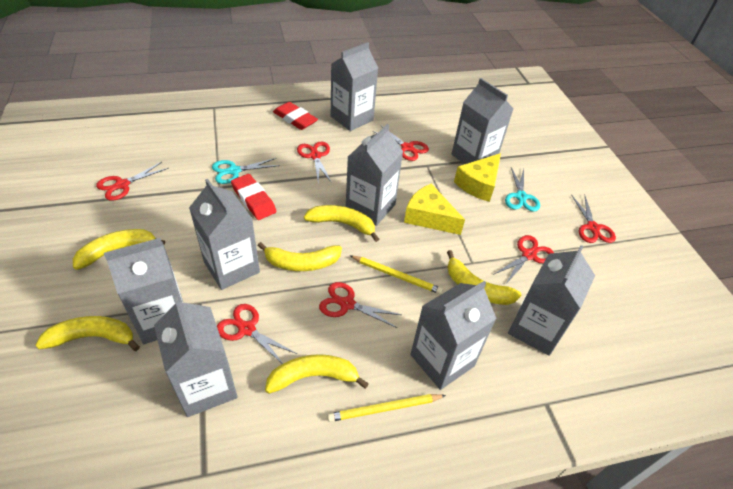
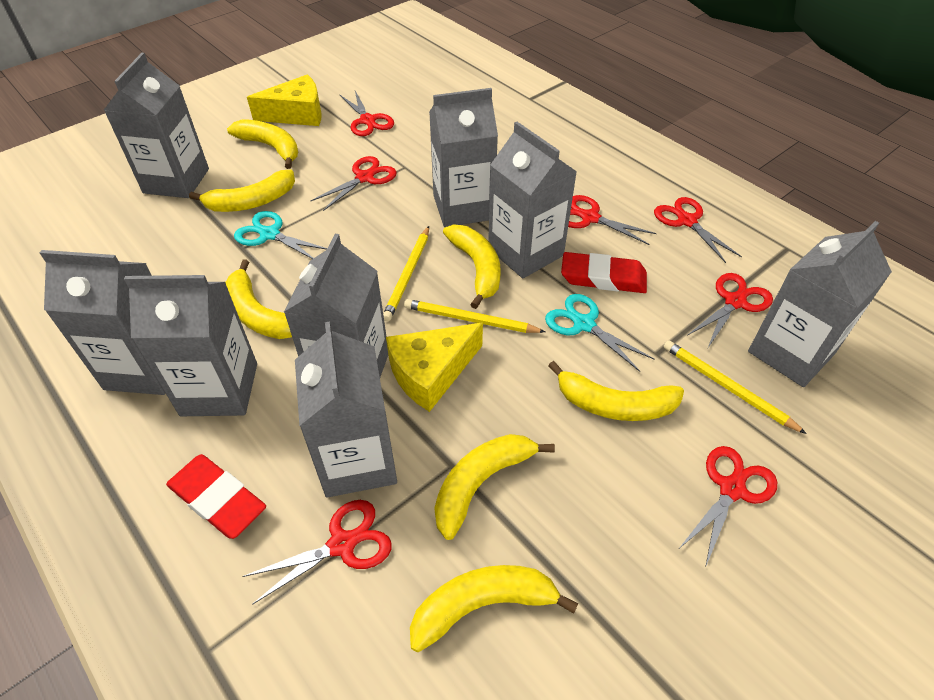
yellow banana: [35,316,140,351] [73,229,165,270] [258,242,342,271] [265,354,369,394] [304,205,379,242] [447,250,521,305] = 6 -> [189,170,295,212] [225,259,292,339] [227,119,298,169] [410,565,578,652] [434,434,555,540] [443,224,501,309] [548,361,684,421] = 7
yellow pencil: [327,394,446,422] [349,255,443,294] = 2 -> [383,226,429,321] [404,299,545,333] [664,340,807,434] = 3

